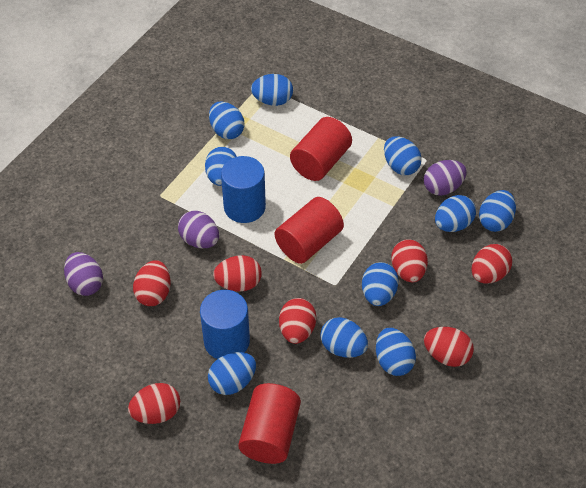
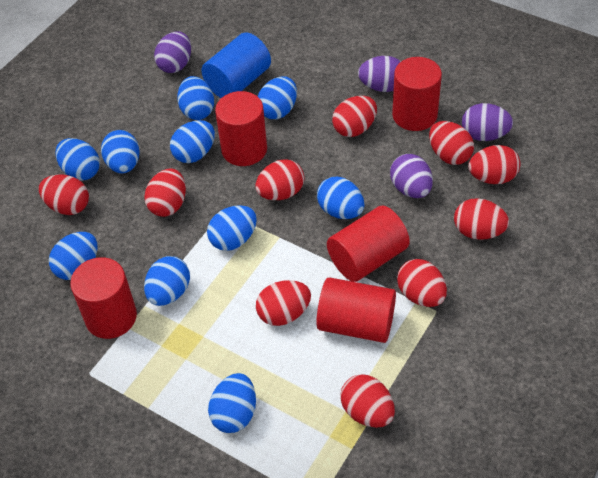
blue cylinder: [200,290,250,359] [221,156,266,223] = 2 -> [202,32,271,98] = 1
purple egg: [64,252,103,296] [178,211,219,248] [424,160,467,196] = 3 -> [154,31,191,73] [358,56,401,92] [390,154,433,198] [462,103,513,141] = 4
red cylinder: [238,383,301,464] [275,197,344,264] [290,117,352,181] = 3 -> [70,257,137,339] [215,91,267,166] [316,277,396,343] [327,206,410,282] [392,57,442,131] = 5
red egg: [128,383,180,424] [133,260,171,306] [213,255,262,292] [279,298,316,344] [391,239,428,282] [424,327,474,367] [471,244,512,283] = 7 -> [39,174,89,215] [144,168,186,217] [256,159,304,200] [256,280,311,326] [332,96,377,137] [340,374,395,428] [397,259,447,307] [429,121,474,165] [454,198,509,240] [468,145,521,184] = 10

